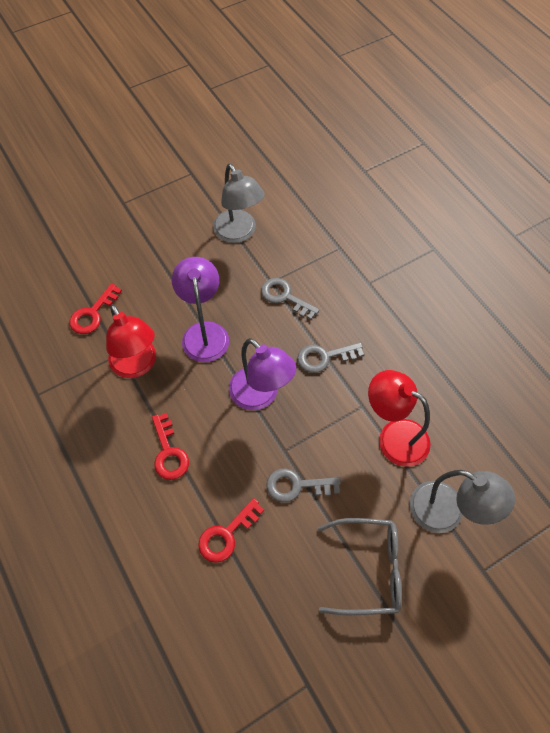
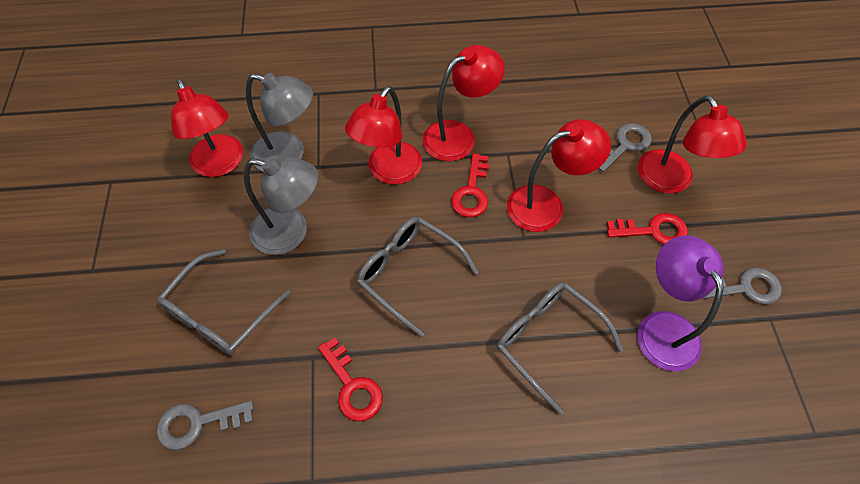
grey glasses: [318,518,402,615] = 1 -> [157,249,291,355] [357,217,479,337] [497,282,623,415] = 3
purple lamp: [172,257,229,362] [229,338,296,410] = 2 -> [637,235,724,371] = 1
red lamp: [106,304,156,378] [368,370,431,467] = 2 -> [171,78,243,177] [345,86,422,185] [422,45,505,161] [507,119,611,232] [638,95,747,193] = 5

